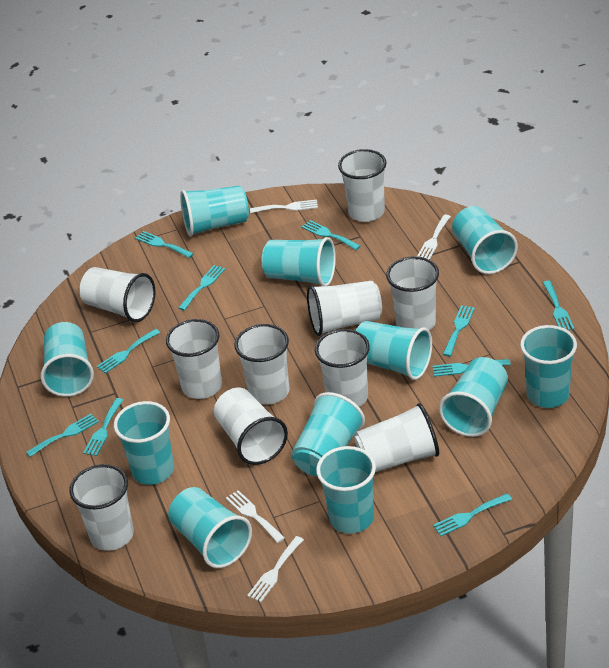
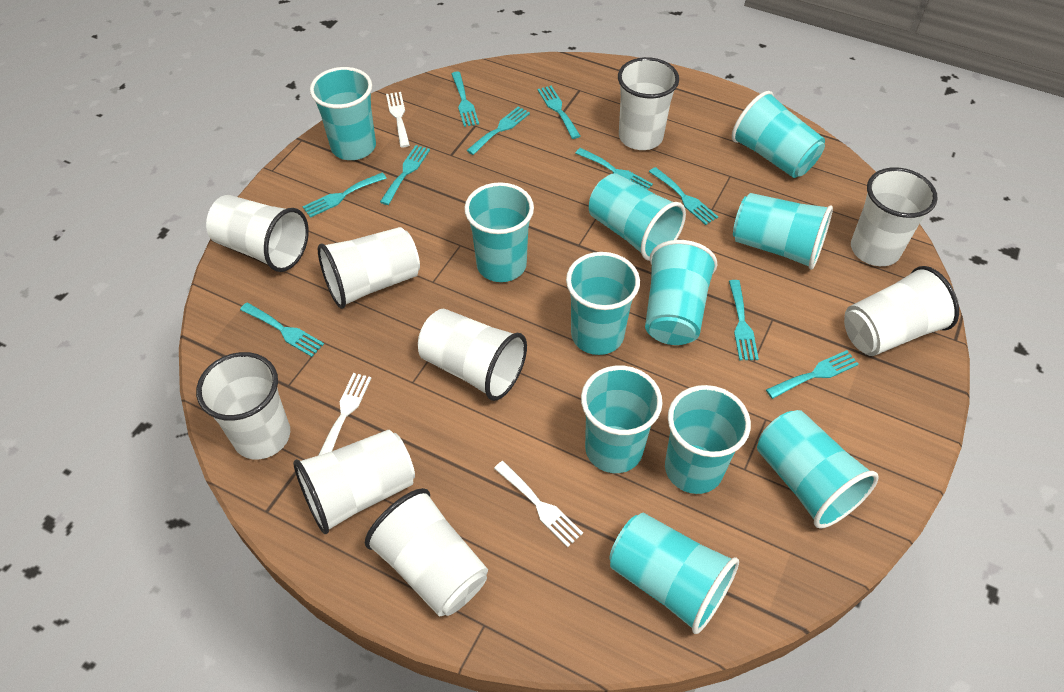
white cup: [70,464,134,551] [80,267,156,322] [166,319,222,399] [214,388,288,465] [234,324,290,405] [307,281,382,336] [315,329,370,407] [338,149,387,222] [354,403,439,472] [386,256,439,331] = 10 -> [196,352,290,459] [206,195,309,272] [293,430,415,534] [318,227,420,309] [365,488,488,616] [418,309,527,401] [618,57,679,150] [844,266,959,356] [851,167,938,266] = 9
white fork: [226,490,285,543] [247,536,304,602] [250,199,318,213] [417,214,451,260] = 4 -> [319,373,371,455] [386,92,410,148] [494,461,583,547] = 3

